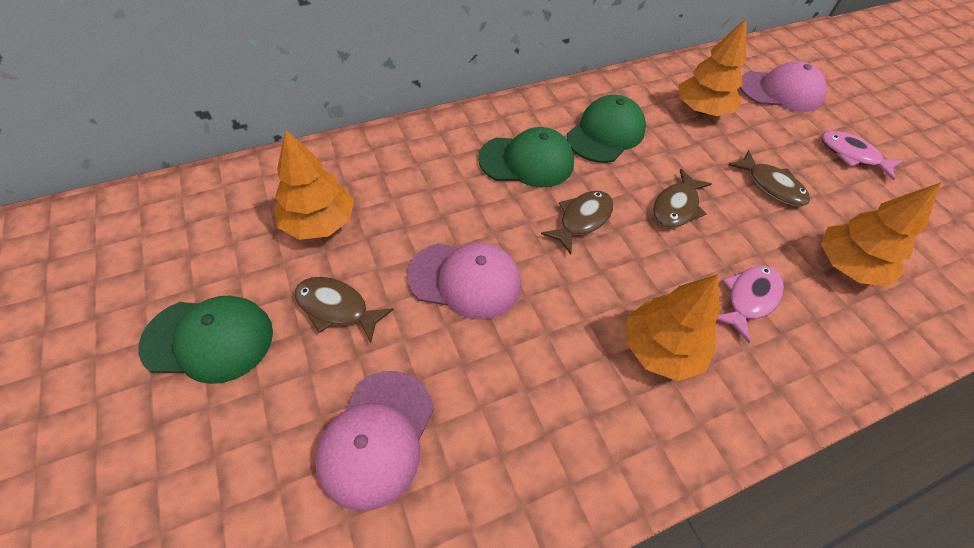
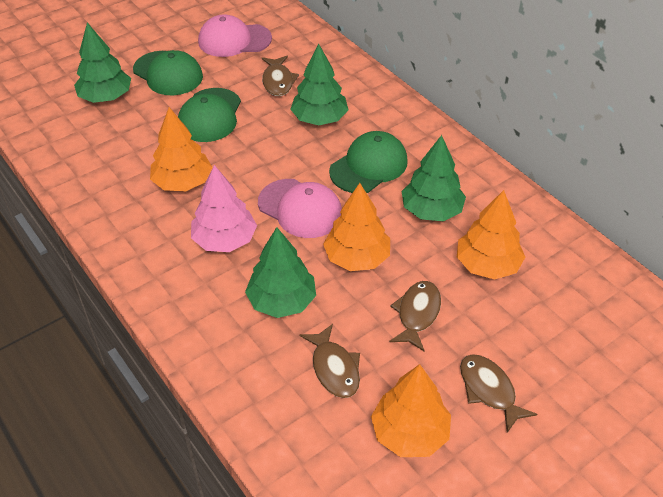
green tree: none = 0 -> [74,23,131,103] [245,227,316,318] [290,44,349,126] [402,135,466,221] = 4
pink cap: [315,371,434,511] [407,243,521,320] [739,61,827,112] = 3 -> [198,14,272,57] [258,179,342,238] = 2
pink fish: [717,265,784,343] [822,131,903,180] = 2 -> none = 0
pink tree: none = 0 -> [191,165,257,252] = 1

